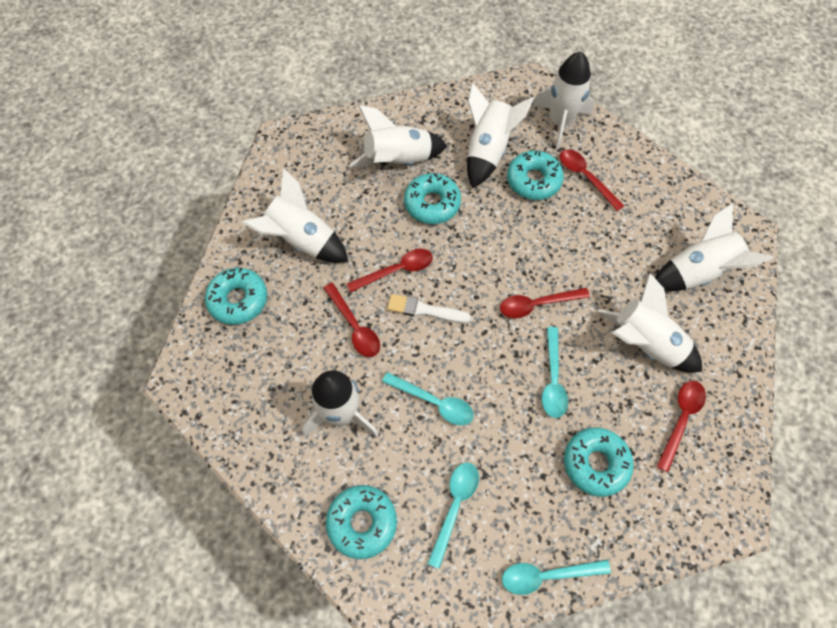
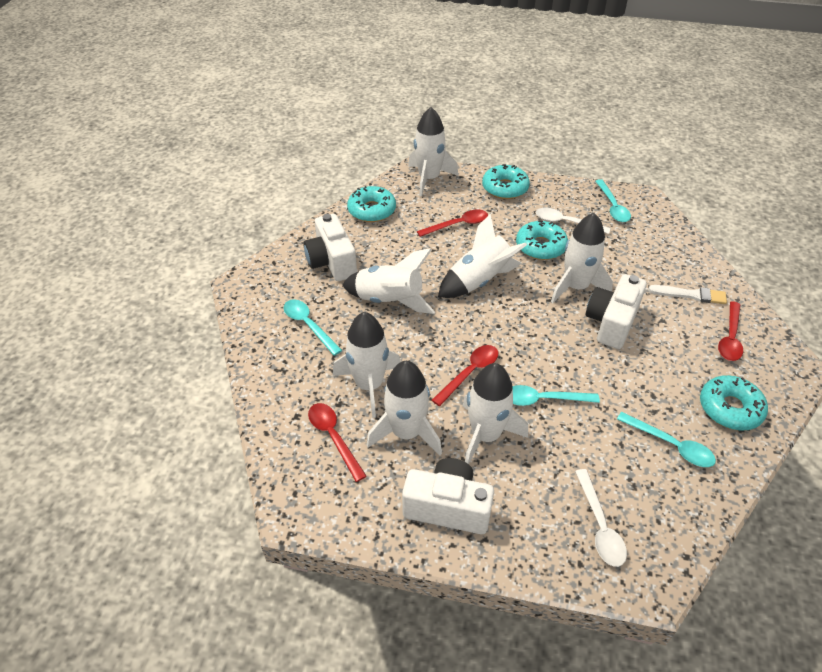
red spoon: [324,283,380,357] [347,249,433,293] [500,288,590,318] [560,149,624,211] [656,381,706,472] = 5 -> [308,403,366,482] [417,210,488,237] [432,345,498,406] [718,301,743,361] = 4
turquoise donut: [205,268,267,325] [326,485,397,559] [404,173,461,224] [507,150,564,200] [564,427,634,497] = 5 -> [347,186,396,222] [482,164,530,199] [516,221,568,260] [700,375,768,431] = 4
white camera: none = 0 -> [303,214,357,281] [402,458,494,534] [586,274,647,349] = 3
white spoon: none = 0 -> [536,208,611,234] [575,469,627,567] = 2

